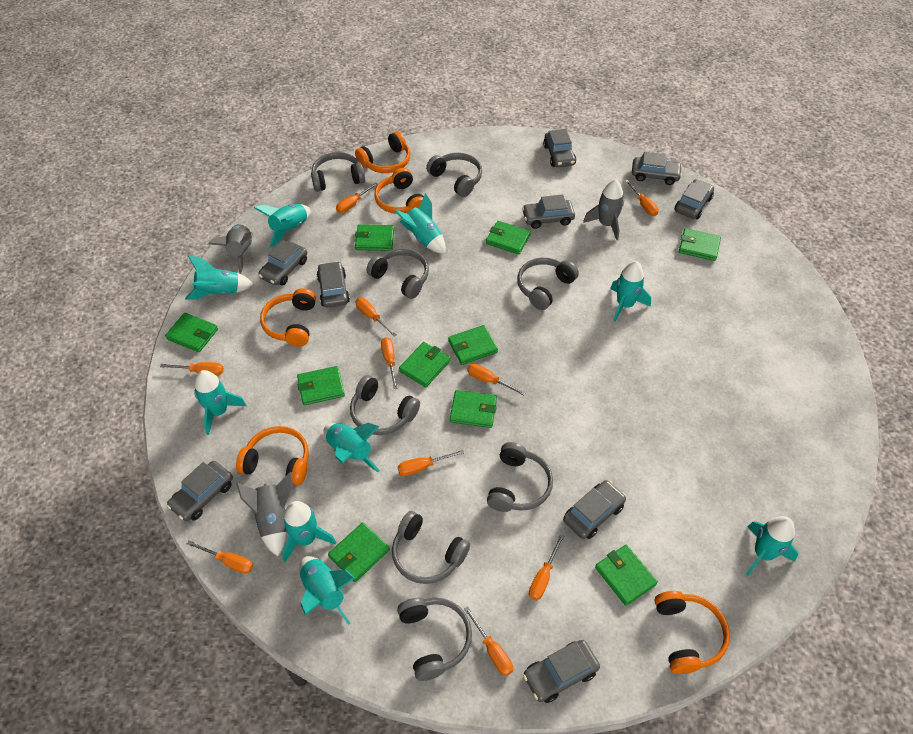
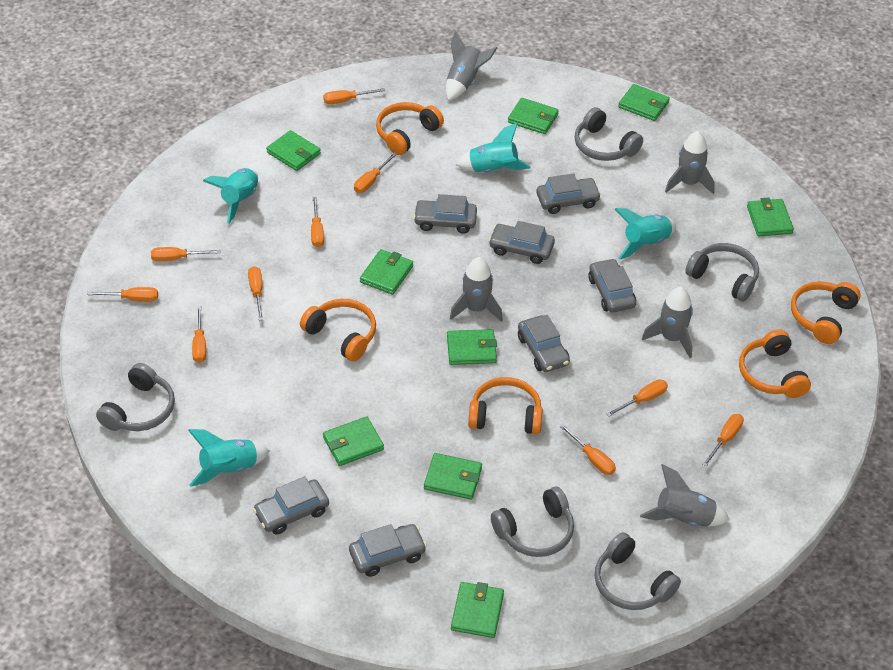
green wallet: [165,313,218,352] [297,366,345,405] [328,522,390,582] [355,224,394,251] [399,342,450,387] [448,325,498,365] [450,390,497,428] [486,221,531,255] [595,544,658,606] [679,228,721,261] = 10 -> [266,130,321,171] [323,416,384,466] [360,249,413,295] [424,453,482,500] [447,329,497,365] [451,582,504,638] [508,98,559,134] [618,84,670,121] [747,198,794,236] = 9
grey car: [167,461,233,521] [258,240,307,286] [317,261,350,308] [522,195,575,229] [523,640,600,703] [543,129,576,167] [563,480,626,539] [632,152,682,185] [675,179,714,219] = 9 -> [253,476,329,534] [349,524,427,577] [413,194,477,234] [489,221,555,264] [518,315,570,372] [536,173,601,214] [588,258,636,313] = 7
grey headphones: [311,152,365,192] [350,375,420,435] [366,248,429,299] [392,511,470,584] [397,598,472,681] [426,153,482,197] [487,442,553,512] [517,258,579,310] = 8 -> [96,363,175,431] [491,487,574,557] [575,107,643,161] [594,532,681,610] [685,243,759,302] = 5
grey rocket: [209,224,253,274] [236,472,293,556] [583,179,624,240] = 3 -> [446,31,497,101] [450,257,503,322] [640,464,730,527] [642,287,693,358] [665,131,715,194] = 5
turquoise rocket: [185,255,253,300] [194,370,247,435] [254,204,311,247] [282,501,336,562] [299,556,355,625] [323,423,380,472] [395,193,446,254] [610,261,651,322] [746,516,798,576] = 9 -> [188,429,270,487] [203,168,258,224] [456,123,531,172] [614,208,676,259] = 4

